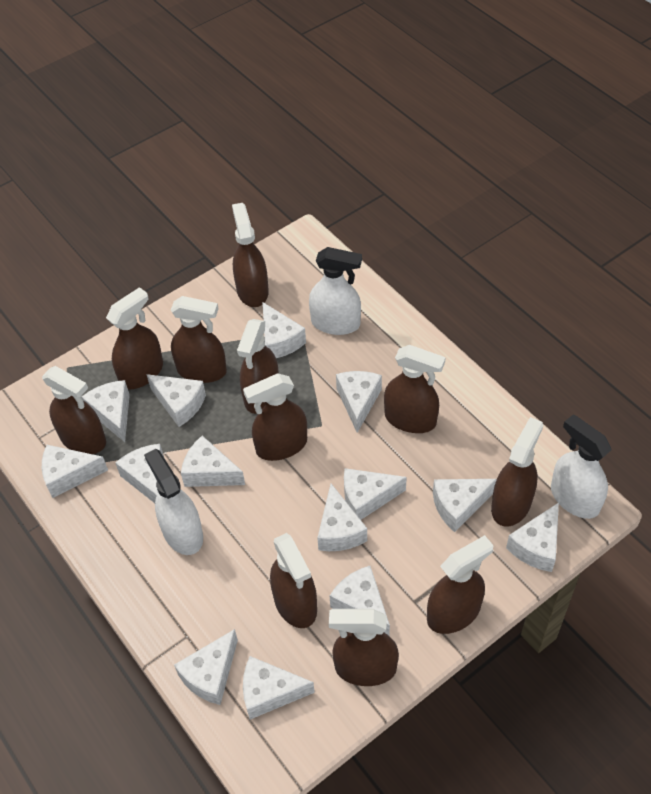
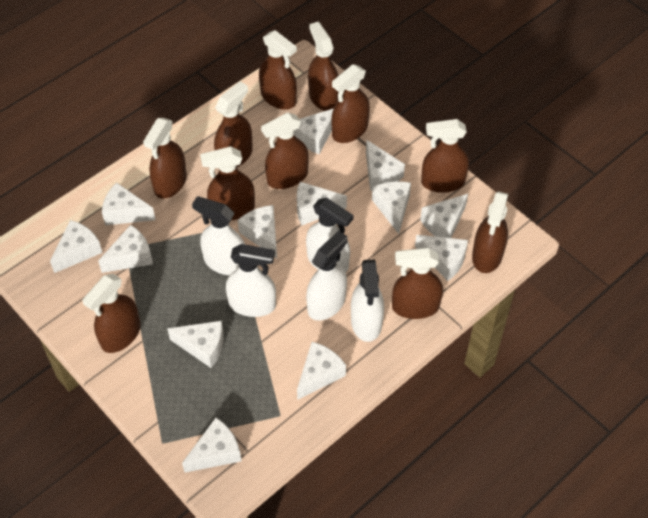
white cheese: [42,445,108,498] [82,380,130,442] [115,444,164,503] [146,374,206,427] [174,629,238,705] [181,436,245,487] [243,656,315,720] [262,302,306,358] [317,484,367,551] [329,566,390,635] [336,371,382,433] [344,468,407,520] [433,479,497,532] [506,502,559,572] = 14 -> [50,220,103,273] [98,225,153,273] [102,183,156,225] [167,321,224,368] [182,418,242,473] [238,205,277,258] [294,108,334,154] [297,182,347,226] [297,342,346,400] [366,140,405,191] [372,181,411,234] [415,235,468,281] [420,194,468,238] = 13
white spray bottle: [144,449,203,555] [309,247,362,335] [551,415,612,519] = 3 -> [192,196,245,275] [226,244,276,317] [306,198,353,272] [306,231,348,321] [351,259,384,342] = 5

